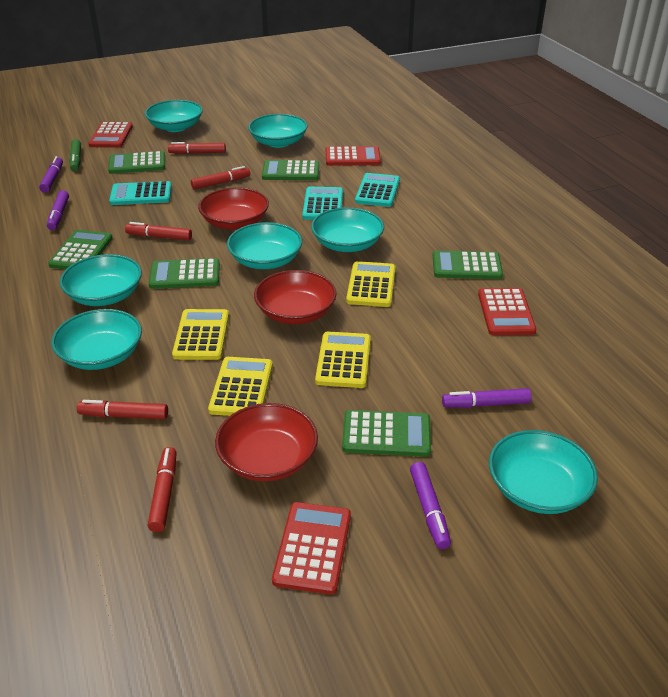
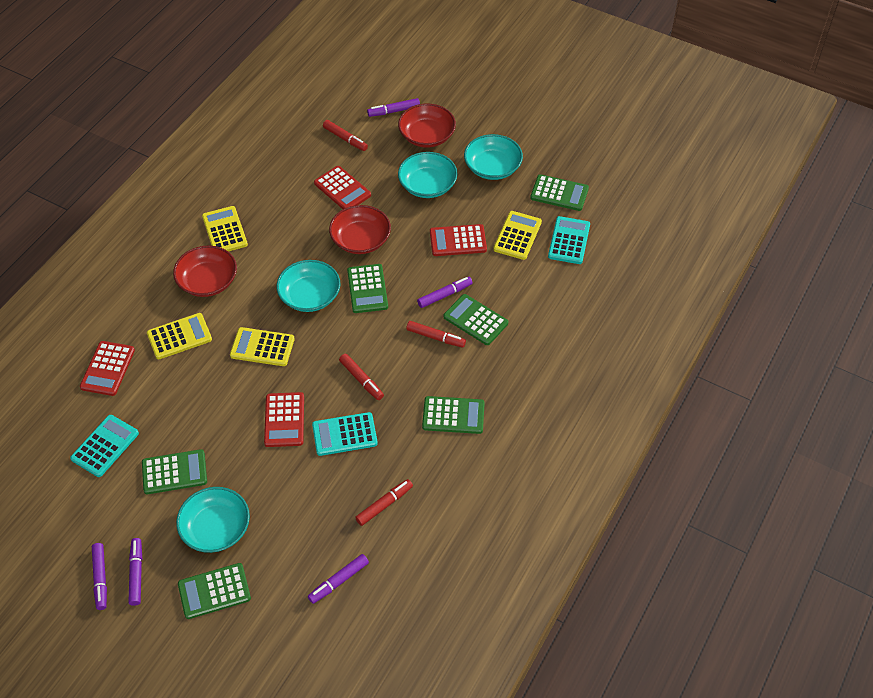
green marker: [69,139,81,172] = 1 -> none = 0
purple marker: [39,156,63,193] [47,190,69,230] [410,462,451,549] [442,388,532,408] = 4 -> [92,543,107,610] [128,538,142,606] [308,554,369,604] [367,98,420,117] [417,277,473,308] = 5
red marker: [77,400,168,419] [125,222,192,240] [148,447,177,532] [168,142,226,154] [191,166,250,189] = 5 -> [323,120,368,151] [339,354,384,400] [355,479,413,526] [406,321,466,348] = 4
turquoise bowl: [51,309,142,370] [60,254,142,306] [145,100,203,132] [227,222,302,269] [248,114,308,148] [311,207,384,252] [489,430,598,514] = 7 -> [176,487,250,553] [277,260,340,312] [398,152,458,198] [464,134,523,180] = 4

